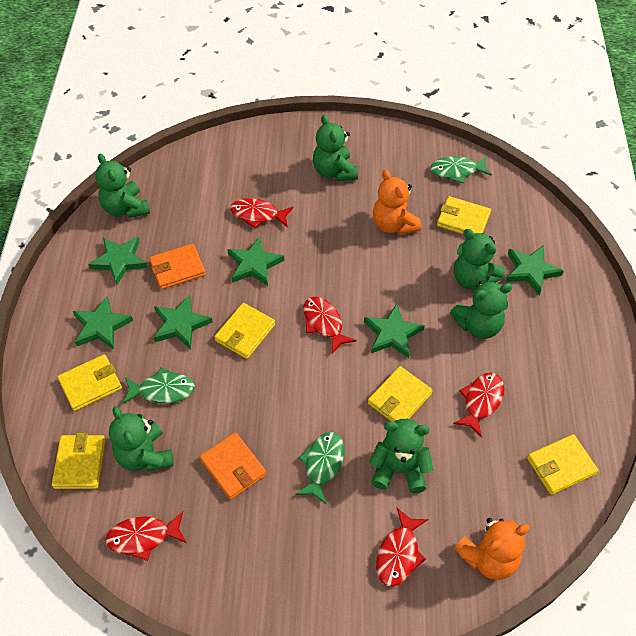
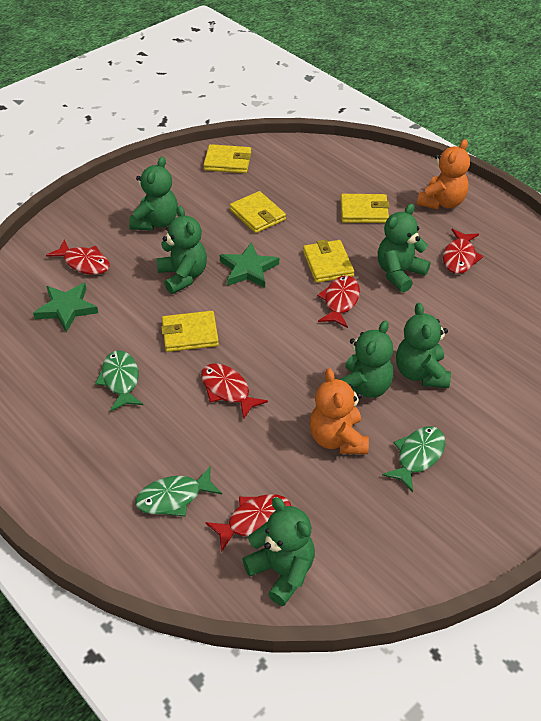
green star: [73,296,133,350] [88,237,148,285] [153,295,213,349] [227,237,284,286] [364,304,425,358] [505,245,564,296] = 6 -> [33,283,98,332] [220,242,279,288] = 2
orange wallet: [149,244,206,289] [200,432,267,500] = 2 -> none = 0
yellow wallet: [52,433,106,489] [57,354,122,411] [214,303,275,359] [368,366,433,422] [437,196,491,234] [527,434,598,495] = 6 -> [161,311,219,352] [203,144,251,173] [230,191,286,233] [303,240,354,283] [341,194,390,223] = 5

